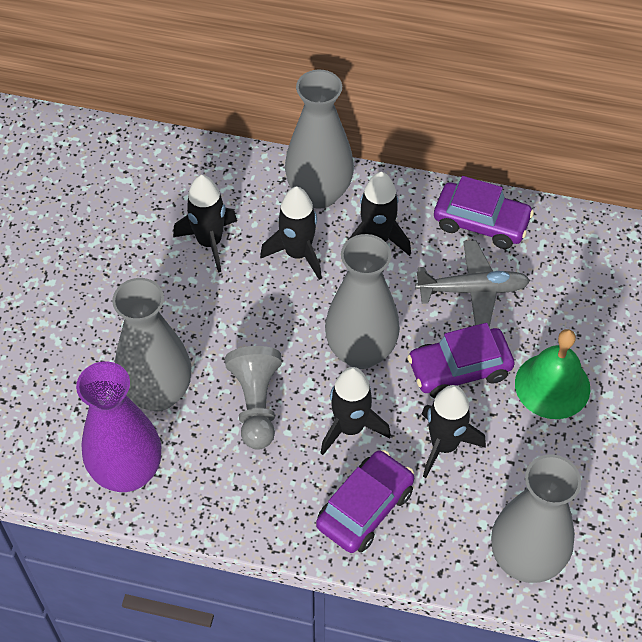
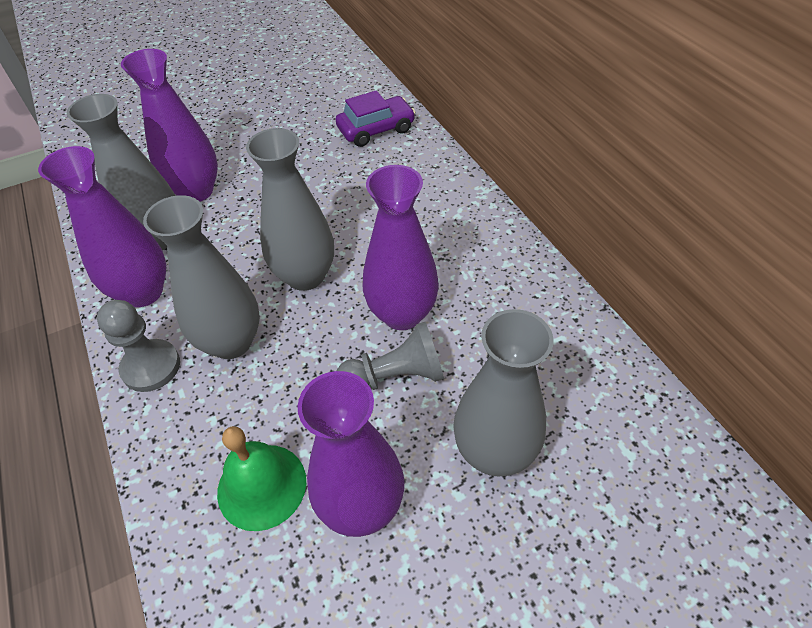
black rocket: [173,175,237,273] [260,187,322,280] [321,367,391,455] [348,172,411,256] [422,385,486,478] = 5 -> none = 0
grey pawn: [225,346,282,450] = 1 -> [97,300,180,392] [337,322,444,390] = 2
grey plane: [415,240,530,327] = 1 -> none = 0
purple car: [316,450,414,553] [407,323,515,398] [434,176,534,249] = 3 -> [335,90,415,147] = 1
purple vase: [76,361,161,492] = 1 -> [38,146,166,307] [121,49,218,202] [297,371,405,537] [363,165,439,330] = 4

